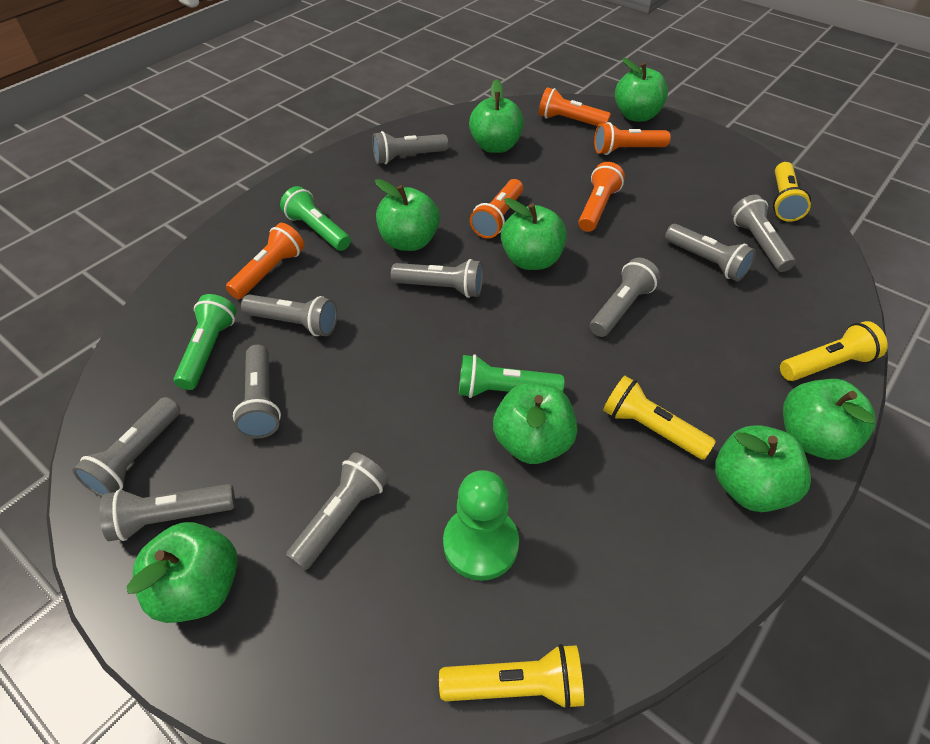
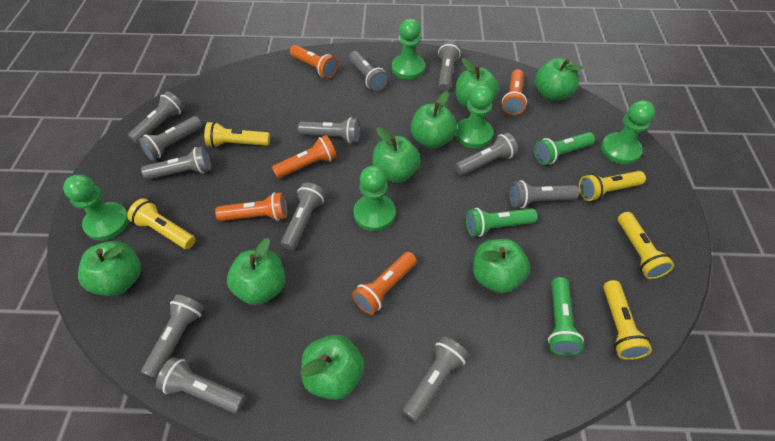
green pawn: [443,470,519,581] = 1 -> [63,175,129,241] [354,165,396,231] [392,19,425,80] [455,85,493,148] [601,100,655,165] = 5
grey flashlight: [72,397,180,497] [100,484,235,541] [233,345,281,439] [241,294,337,336] [286,452,389,570] [372,131,448,164] [391,259,483,298] [590,258,660,337] [665,224,756,281] [731,194,796,272] = 10 -> [128,91,185,144] [138,116,202,160] [141,147,211,180] [141,294,204,379] [156,357,246,413] [281,182,326,250] [298,117,360,143] [349,51,388,92] [403,337,469,422] [438,41,461,92] [455,133,518,175] [509,180,579,209] = 12
yellow flashlight: [439,644,584,710] [603,376,716,460] [773,162,811,222] [780,321,888,381] = 4 -> [127,198,196,249] [204,122,270,148] [579,171,646,201] [603,280,652,360] [618,212,674,279] = 5

